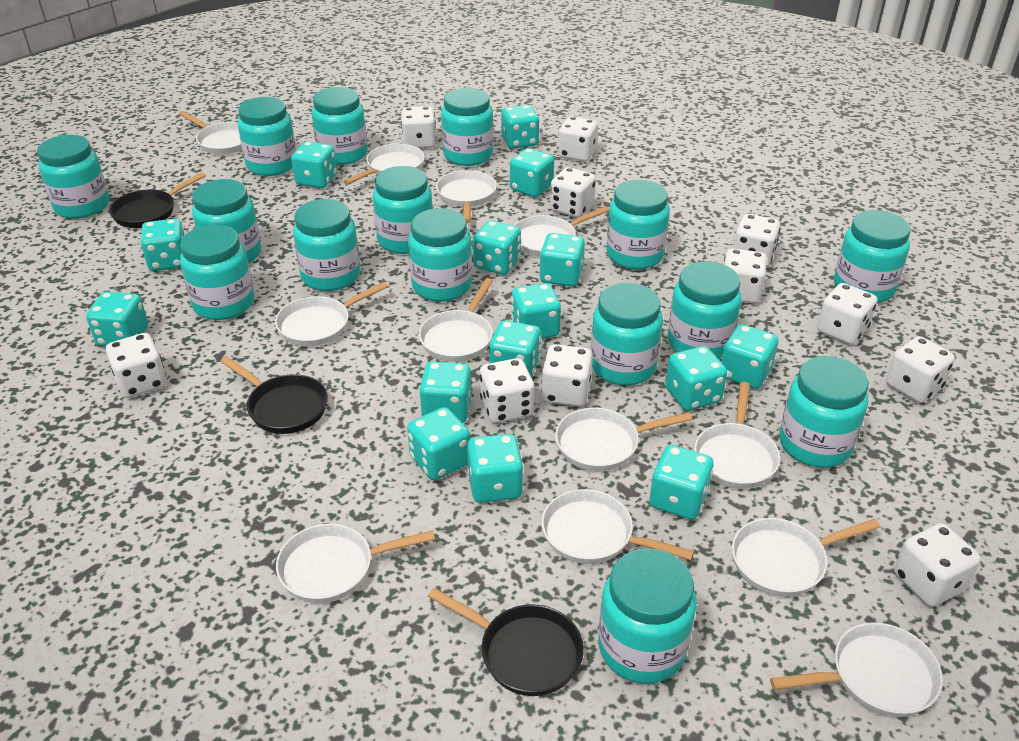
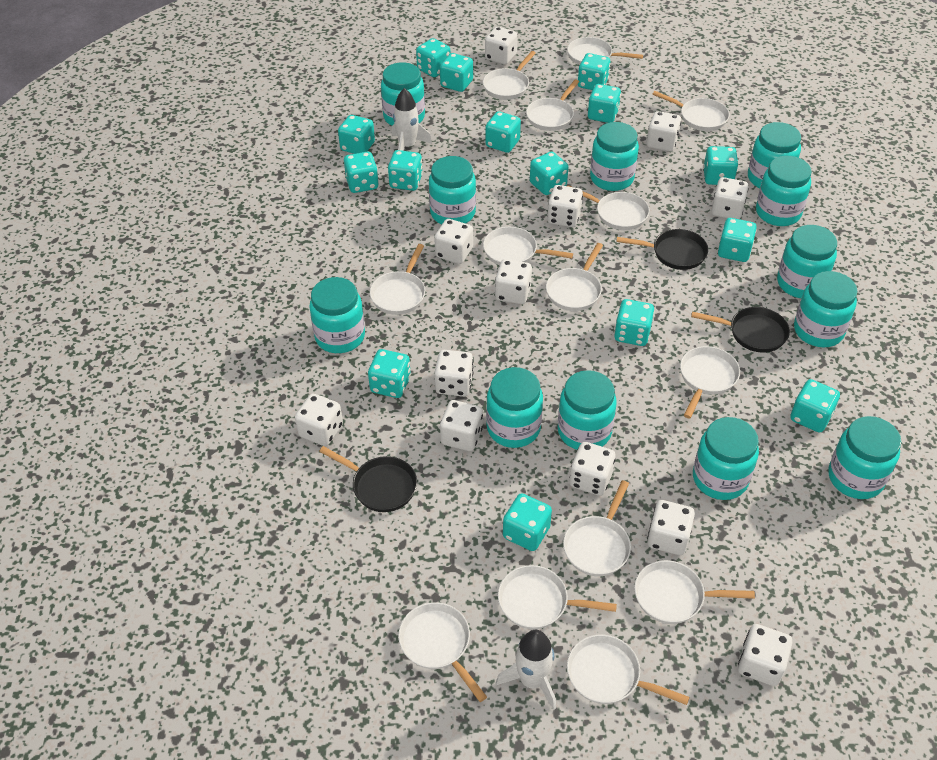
turquoise jar: [37,135,109,219] [180,225,254,320] [192,179,261,263] [238,97,296,176] [293,199,360,291] [312,87,368,165] [373,166,433,254] [408,208,472,302] [441,88,494,166] [591,283,663,385] [598,548,697,684] [606,180,670,269] [668,261,741,359] [779,356,869,468] [834,210,911,303] = 15 -> [309,277,365,353] [381,62,425,126] [429,156,476,224] [486,367,543,448] [558,370,617,450] [590,122,639,191] [693,417,759,500] [748,122,801,188] [756,156,812,226] [777,225,837,298] [794,271,857,347] [828,416,901,499] = 12
white dice: [106,333,167,398] [401,106,436,148] [480,358,534,423] [541,344,593,407] [550,167,596,218] [558,116,598,162] [723,248,767,304] [733,214,780,267] [817,283,877,345] [886,336,955,403] [894,523,981,607] = 11 -> [295,394,343,446] [434,219,473,264] [434,350,473,397] [440,400,483,451] [485,27,518,65] [495,259,532,304] [547,185,583,227] [570,442,616,496] [646,111,681,152] [647,500,695,555] [711,177,749,219] [738,624,792,686] = 12
white pan: [179,111,242,155] [275,282,388,346] [276,524,435,603] [343,143,425,185] [419,279,493,362] [436,170,497,223] [514,206,609,256] [542,489,694,564] [555,408,693,471] [694,382,780,489] [732,518,880,597] [770,622,943,717] = 12 -> [370,244,425,315] [398,602,487,702] [483,51,536,100] [483,227,573,265] [498,565,617,629] [526,79,579,131] [546,243,603,311] [563,480,631,576] [567,37,643,65] [567,635,689,705] [568,185,650,230] [634,560,755,624] [652,91,730,131] [680,346,740,418] = 14
white rocket: none = 0 -> [392,88,432,151] [496,630,556,710] = 2

